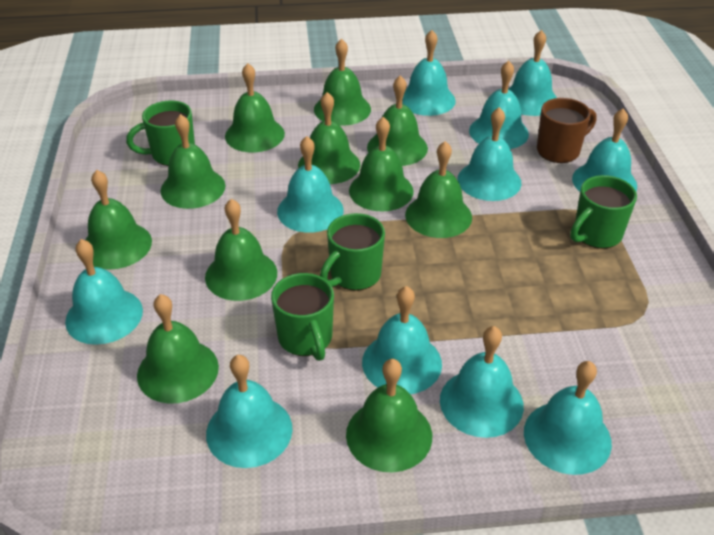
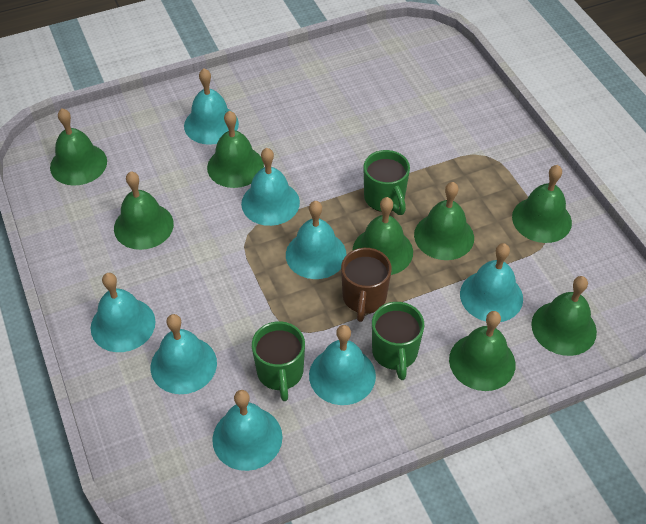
green bell: [85,170,152,270] [137,294,219,404] [160,114,225,209] [205,199,277,301] [225,63,285,152] [298,92,360,184] [314,39,371,126] [346,359,432,472] [349,117,414,212] [367,75,428,166] [405,141,472,238] = 11 -> [50,108,107,186] [114,172,174,250] [207,111,264,188] [353,197,413,275] [414,182,474,260] [449,311,515,391] [512,165,572,243] [531,276,597,356] = 8
green mug: [126,101,195,166] [271,273,334,361] [320,213,385,291] [570,175,637,249] = 4 -> [252,321,305,401] [363,150,410,215] [372,302,424,380] = 3
turquoise bell: [65,239,143,345] [206,355,293,468] [277,136,343,233] [362,286,442,394] [402,30,456,116] [440,326,524,438] [458,107,521,201] [469,61,529,149] [508,30,557,116] [524,361,612,475] [572,108,637,192] = 11 -> [91,273,156,352] [151,314,217,394] [184,68,239,145] [212,390,282,471] [241,148,300,226] [286,201,346,279] [309,325,376,405] [460,243,523,322] = 8

